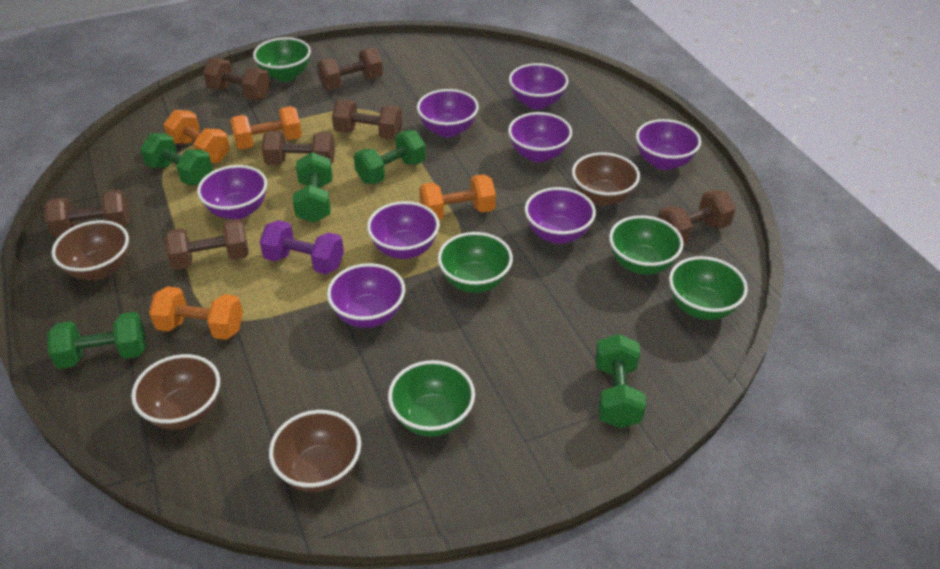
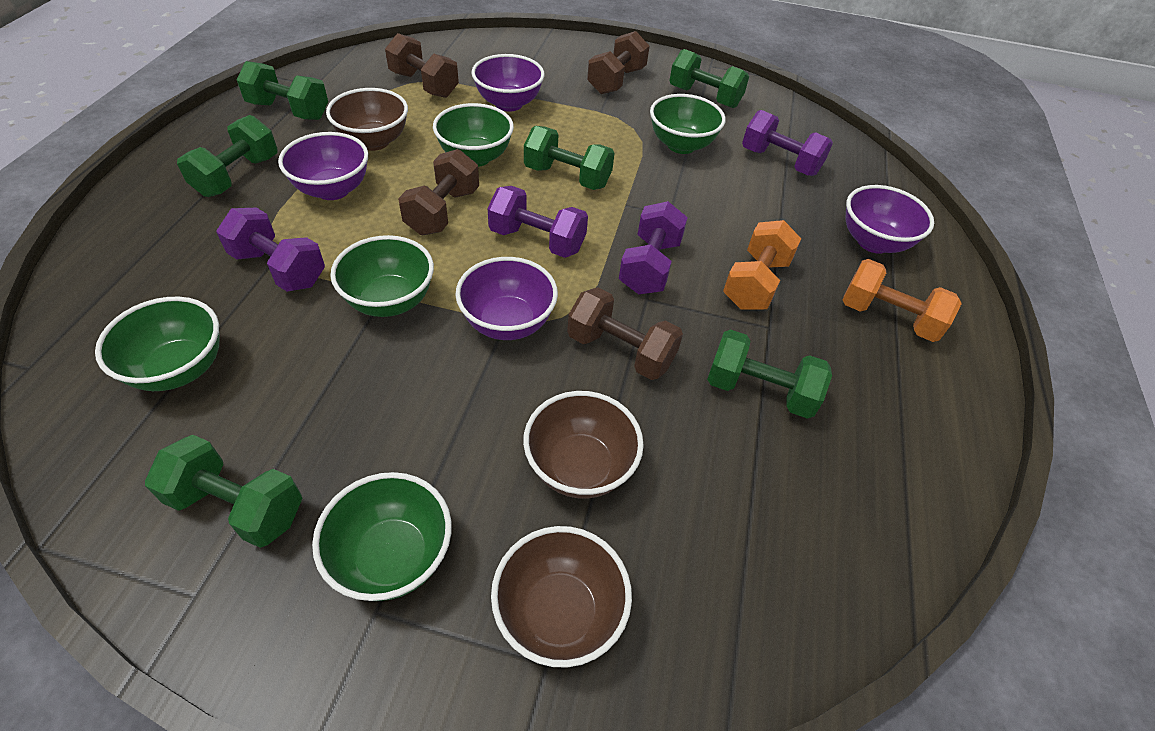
brown bowl: [51,220,129,280] [131,354,220,430] [269,410,361,492] [572,152,640,206] = 4 -> [326,88,408,151] [491,526,632,668] [523,391,644,498] = 3
brown dumbbell: [44,190,130,237] [164,219,249,270] [203,58,271,100] [262,130,335,165] [317,48,383,90] [332,99,403,139] [658,190,736,244] = 7 -> [385,33,459,98] [398,149,479,235] [567,287,683,380] [587,31,649,94] = 4
green dumbbell: [47,312,146,369] [140,133,213,185] [293,152,332,223] [354,130,426,184] [595,334,646,428] = 5 -> [145,435,303,548] [177,115,278,197] [237,61,328,120] [524,126,614,190] [669,49,749,108] [707,329,832,419] = 6
orange dumbbell: [149,286,243,340] [163,110,230,163] [230,106,302,149] [419,174,496,220] = 4 -> [723,220,801,310] [843,259,962,342] = 2
purple bowl: [197,165,267,220] [327,263,405,328] [367,201,439,259] [417,89,479,137] [508,112,572,162] [509,63,568,110] [525,187,596,244] [636,119,701,170] = 8 -> [278,132,368,200] [455,257,558,340] [471,54,544,112] [846,185,934,254] = 4
purple dumbbell: [260,220,344,274] = 1 -> [216,208,325,292] [487,186,588,258] [619,201,688,294] [742,110,833,176] = 4

